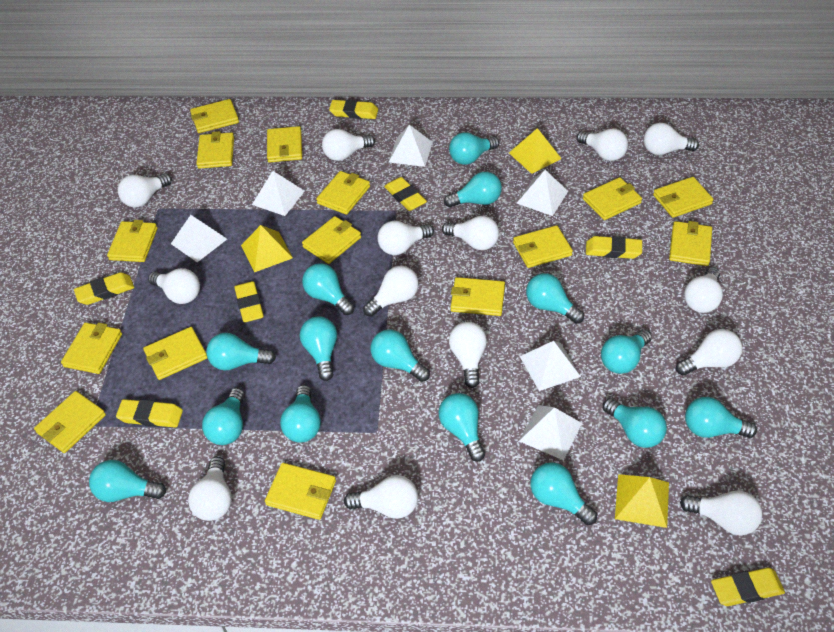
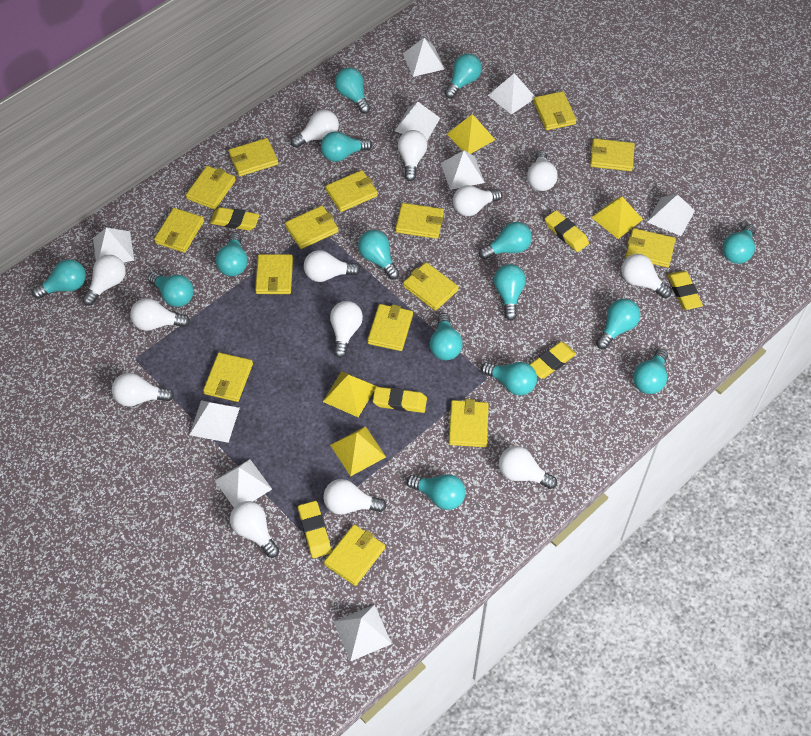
white light bulb: [118,174,172,207] [148,268,200,304] [188,457,232,521] [322,129,375,161] [344,475,418,519] [363,266,419,317] [377,221,434,255] [442,216,499,250] [449,322,487,388] [577,129,628,161] [644,123,699,155] [676,329,742,376] [680,491,762,535] [684,267,723,313] = 14 -> [82,255,126,306] [112,373,174,407] [130,298,190,331] [230,501,279,558] [291,110,339,148] [304,250,360,282] [323,479,387,515] [330,301,363,358] [398,130,427,181] [453,185,502,216] [499,446,557,489] [527,151,558,191] [621,254,672,298] = 13
white pyramid: [171,215,227,262] [252,171,305,216] [389,125,433,167] [517,170,568,216] [519,405,582,461] [520,341,581,391] = 6 -> [93,228,134,262] [189,401,240,443] [215,459,272,507] [334,605,392,661] [395,102,440,140] [403,38,445,77] [441,151,485,190] [488,73,535,115] [647,194,695,236] = 9
yellow eraser: [74,272,134,305] [116,399,183,427] [234,281,264,322] [329,100,378,119] [384,177,427,211] [586,236,642,259] [711,568,785,606] = 7 -> [210,207,259,231] [298,501,331,558] [373,387,427,413] [529,342,576,379] [545,210,589,252] [667,271,703,310] = 6
yellow pyramid: [241,225,293,272] [509,128,562,174] [615,474,669,528] = 3 -> [323,371,377,417] [330,426,386,476] [447,114,495,154] [591,197,643,239] = 4

